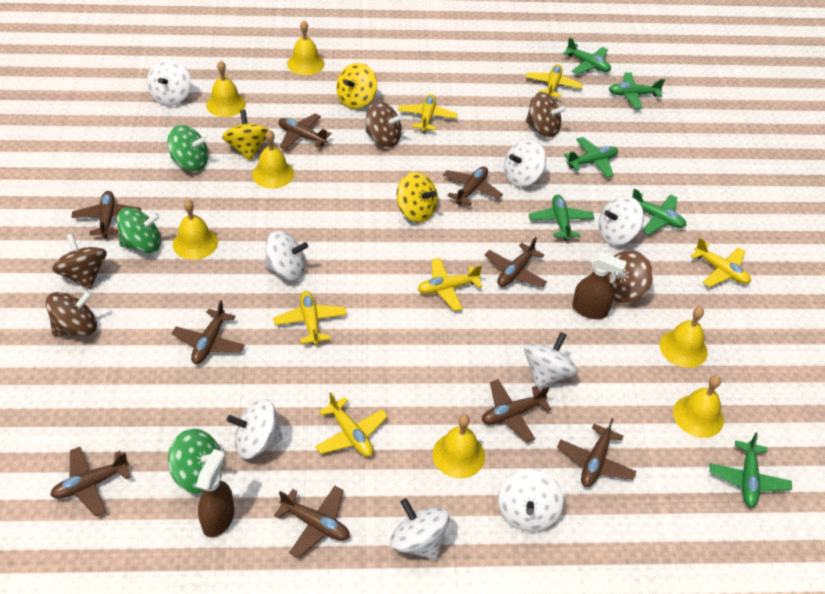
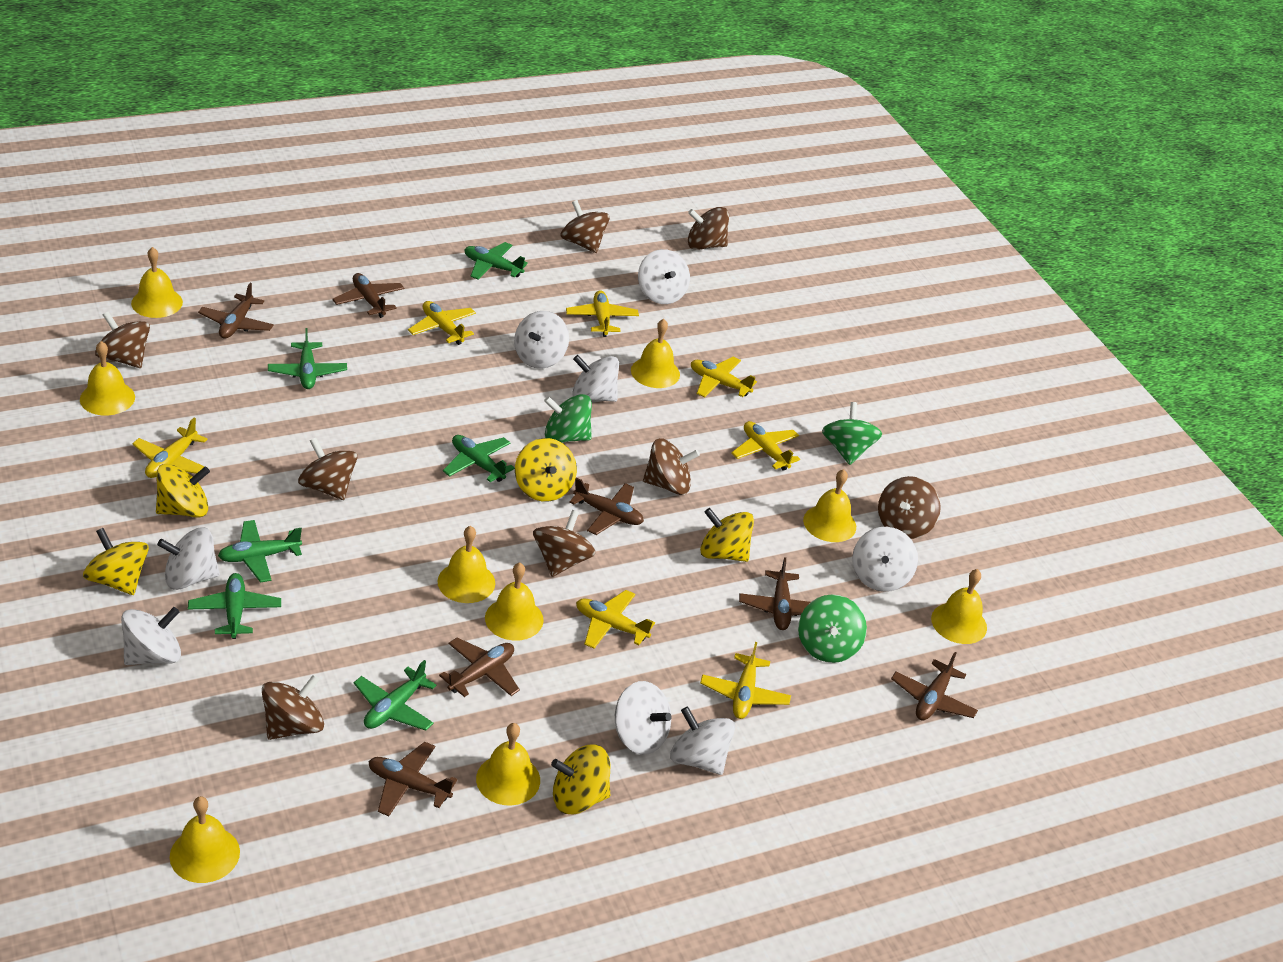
brown plane: [50,447,131,517] [72,191,141,238] [172,300,245,364] [274,486,350,558] [278,114,331,150] [443,166,503,206] [482,379,551,443] [485,237,547,287] [557,418,636,487] = 9 -> [198,283,274,338] [332,273,404,318] [369,742,457,816] [439,638,520,697] [569,478,644,535] [739,557,810,630] [891,652,978,720] = 7
brown spinning top: [46,291,97,336] [52,234,107,289] [366,101,403,148] [526,92,566,137] [607,250,653,304] = 5 -> [95,311,150,368] [262,675,324,740] [298,438,357,500] [533,510,596,577] [560,200,610,253] [643,438,700,495] [688,207,729,250] [878,476,941,539] = 8
brown spray bottle: [196,449,234,538] [572,252,627,319] = 2 -> none = 0
yellow bell: [173,199,218,260] [206,60,246,117] [252,130,294,189] [287,21,325,75] [432,414,485,478] [660,307,708,368] [673,375,724,438] = 7 -> [80,341,135,415] [131,247,183,318] [170,796,240,883] [438,526,495,603] [476,723,540,806] [485,562,544,641] [631,319,680,388] [803,469,856,542] [931,569,987,644] = 9
yellow plane: [273,291,347,345] [315,392,388,457] [398,94,458,133] [418,258,482,311] [525,64,582,98] [690,238,751,287] = 6 -> [132,418,208,478] [408,301,476,345] [566,290,639,337] [576,590,655,649] [691,357,757,398] [700,642,791,719] [731,421,800,471] = 7
yellow spinning top: [222,110,269,161] [336,63,377,109] [396,172,438,222] = 3 -> [83,528,149,595] [156,464,210,518] [515,438,577,502] [551,744,610,815] [700,508,754,562] = 5

